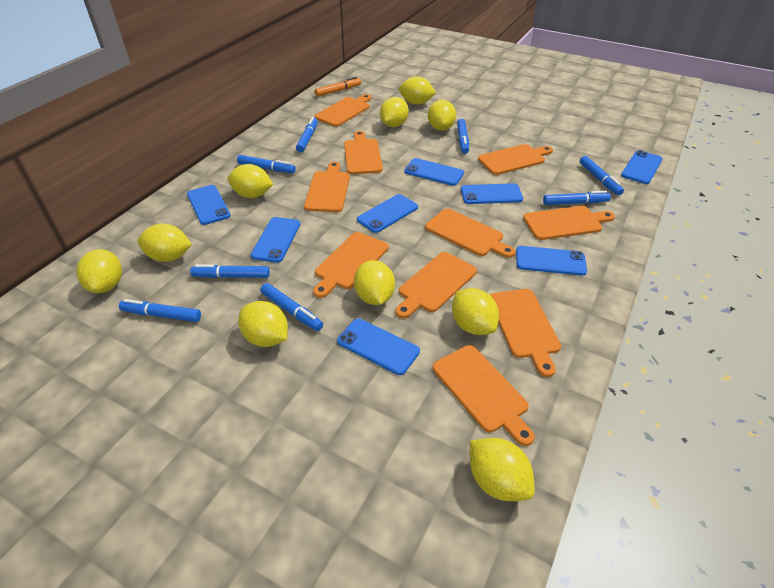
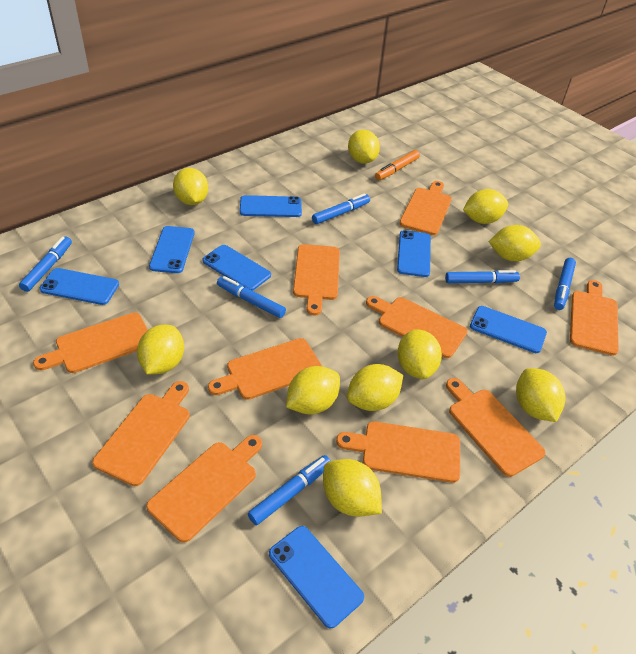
blue marker: [119,299,201,322] [190,264,270,278] [237,155,296,173] [260,283,323,331] [296,117,318,152] [457,119,469,154] [543,191,611,205] [580,156,624,196] = 8 -> [19,236,72,292] [217,276,286,318] [248,455,331,525] [312,193,370,224] [445,270,520,283] [554,258,576,310] = 6
blue phone: [187,185,231,225] [251,217,300,263] [337,319,420,375] [357,194,418,233] [404,158,464,186] [461,183,523,204] [516,246,587,276] [621,150,663,184] = 8 -> [40,268,119,305] [149,226,195,273] [202,245,271,291] [240,195,302,217] [269,526,364,629] [397,230,431,277] [470,306,547,353] = 7

